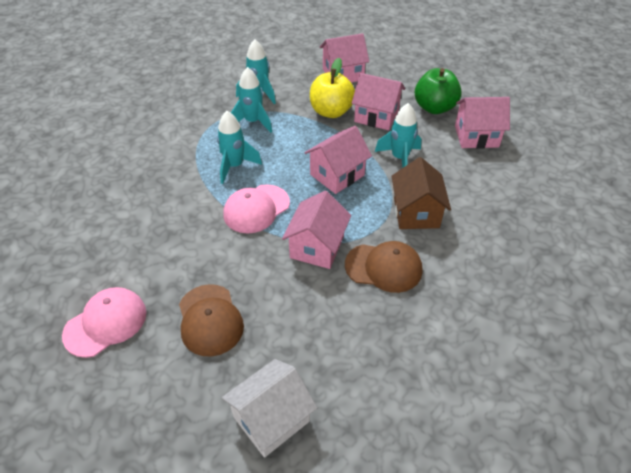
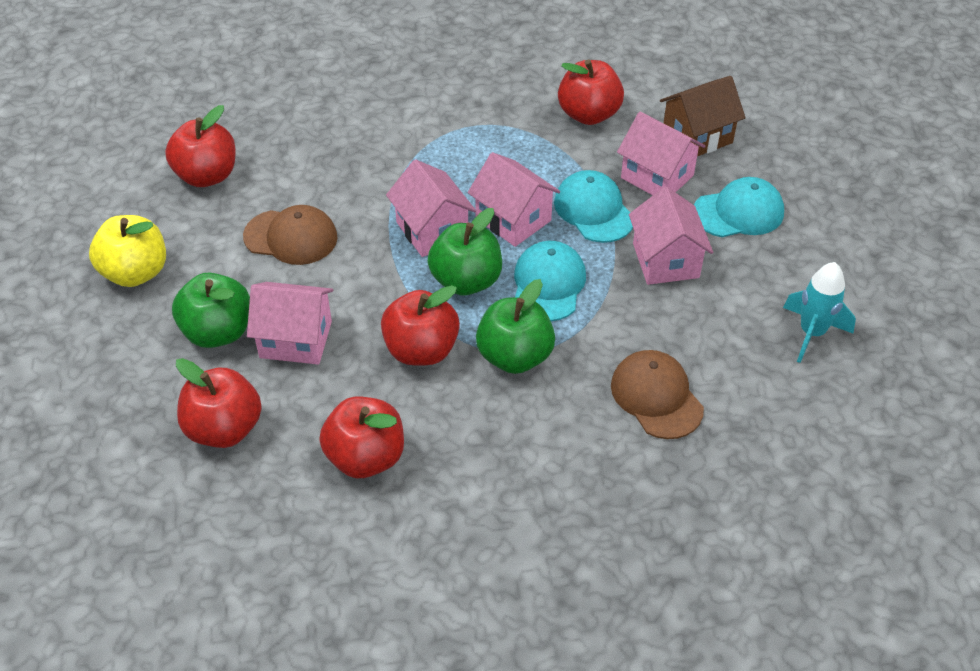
green apple: [415,68,462,114] = 1 -> [172,273,250,348] [428,208,502,295] [476,279,555,374] = 3
pink cap: [62,287,146,358] [224,184,290,233] = 2 -> none = 0
red apple: none = 0 -> [165,105,236,187] [176,358,262,448] [319,396,404,478] [381,285,460,365] [558,59,624,125] = 5
turquoise cap: none = 0 -> [514,241,586,321] [554,170,633,243] [694,177,784,237] = 3
turquoise rocket: [217,111,262,184] [231,67,272,133] [236,39,276,104] [375,103,421,168] = 4 -> [783,262,856,363] = 1
white house: [222,359,317,458] = 1 -> none = 0

